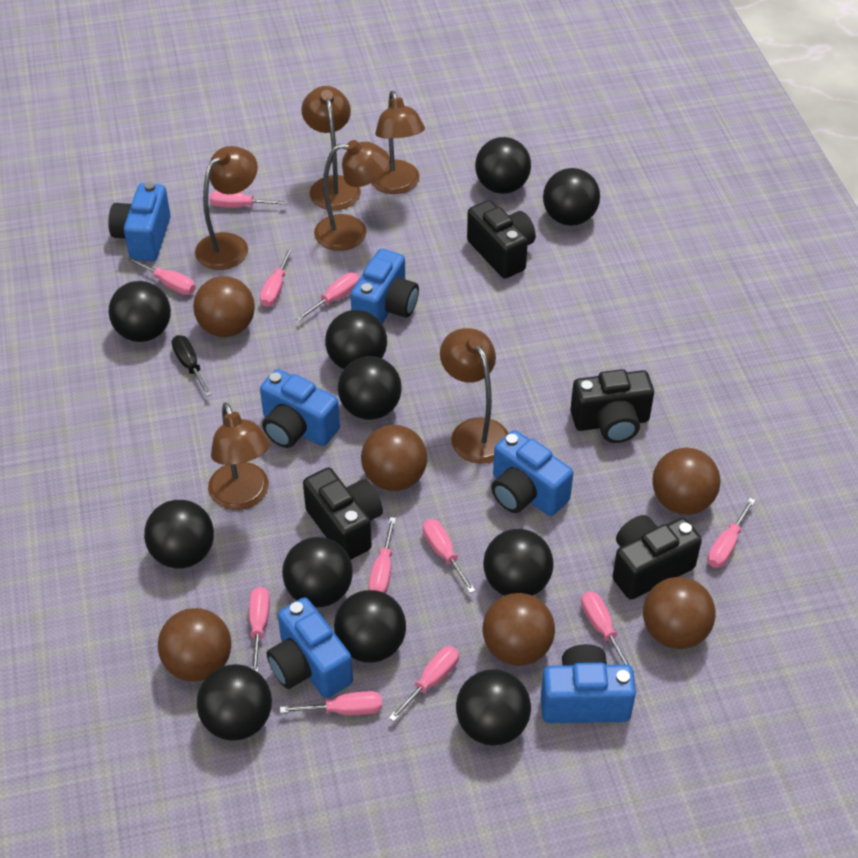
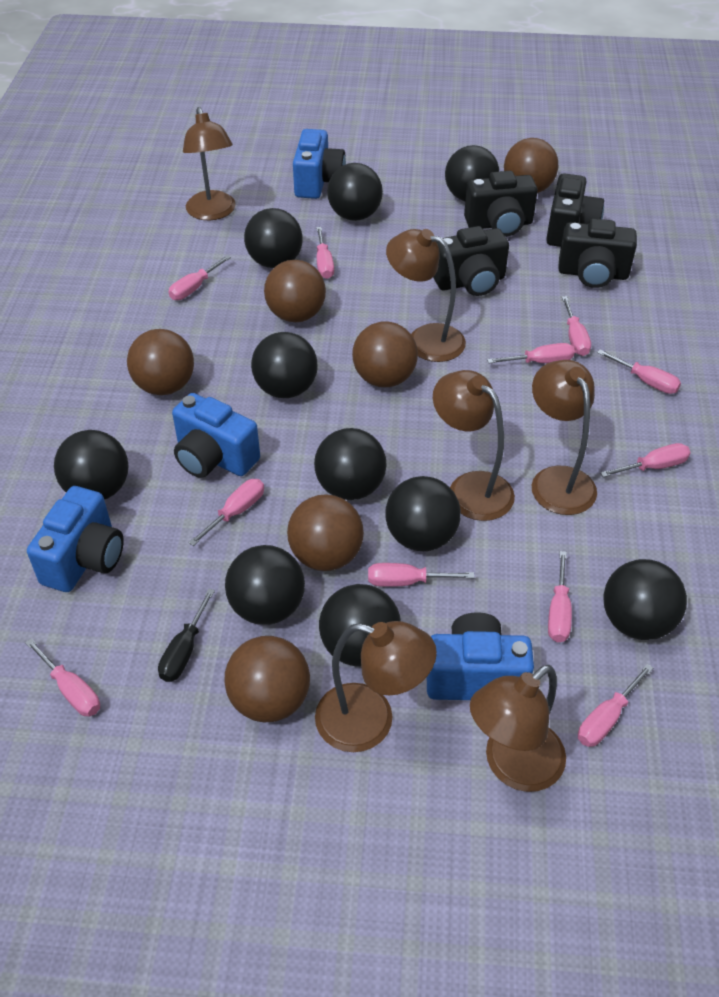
black ball: [109,281,171,342] [144,500,214,569] [197,664,272,741] [282,537,353,607] [325,310,387,369] [334,590,406,663] [338,356,402,420] [456,669,531,746] [475,137,531,194] [483,529,554,596] [543,168,600,226] = 11 -> [54,430,129,500] [225,545,305,625] [244,208,303,268] [251,332,318,398] [314,428,387,500] [319,584,401,667] [327,163,383,221] [385,476,461,551] [445,145,499,201] [603,559,687,640] = 10
blue camera: [108,182,171,261] [260,369,340,448] [267,597,353,698] [351,249,419,324] [491,430,573,516] [541,644,636,723] = 6 -> [27,486,124,592] [172,393,260,478] [293,129,346,199] [427,612,534,700] = 4

